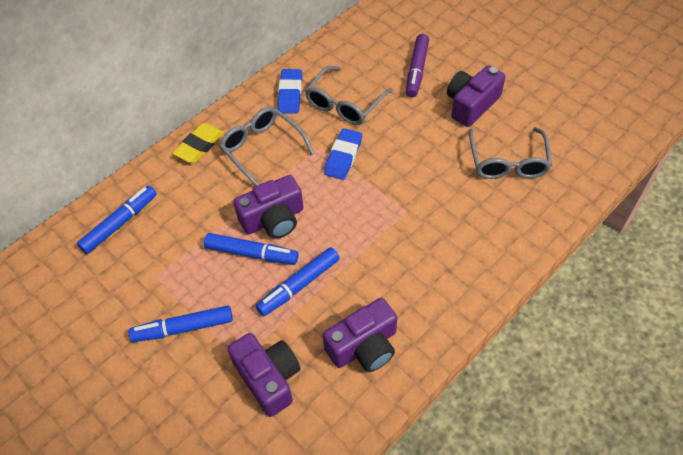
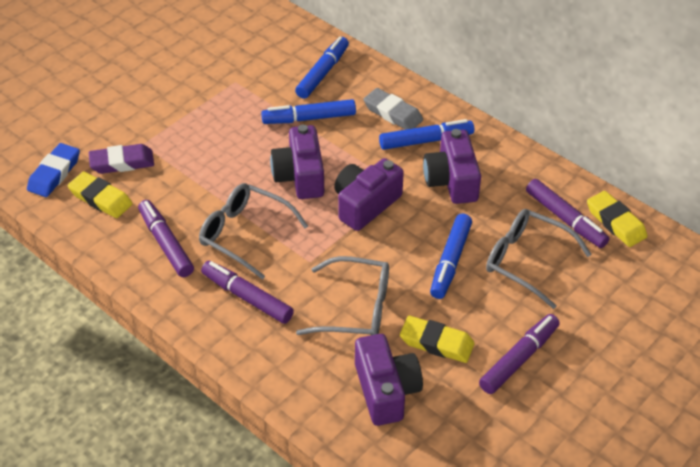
blue eraser: [278,69,302,114] [324,128,362,180] = 2 -> [27,143,80,197] = 1
grey eraser: none = 0 -> [363,88,423,130] = 1
purple eraser: none = 0 -> [89,144,154,174] = 1
purple marker: [406,34,429,97] = 1 -> [138,200,194,277] [201,261,294,324] [479,314,560,394] [526,179,610,248] = 4
yellow eraser: [173,123,224,163] = 1 -> [68,171,133,218] [400,316,475,363] [587,191,647,247] = 3

